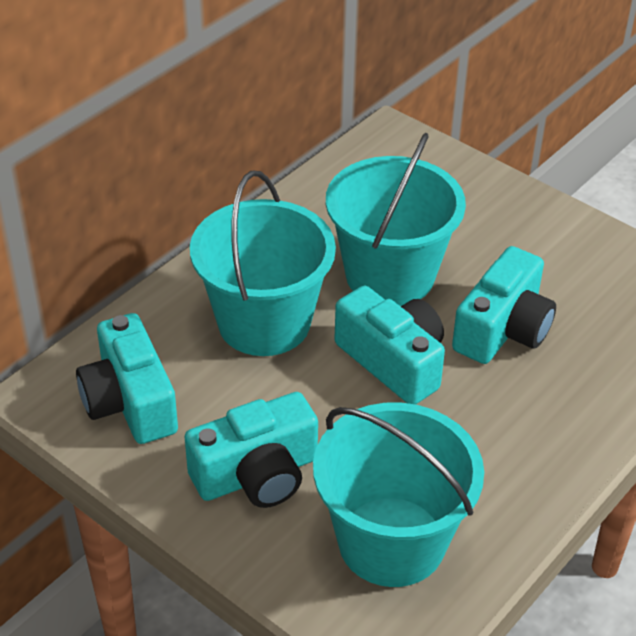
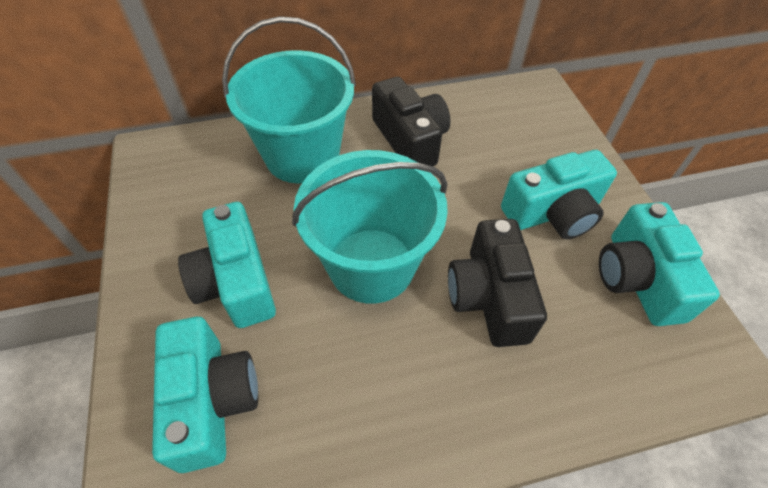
black camera: none = 0 -> [372,77,450,166] [448,219,547,347] = 2
turquoise bucket: [190,171,336,356] [313,402,484,587] [326,133,466,306] = 3 -> [222,16,356,184] [292,150,448,304] = 2

